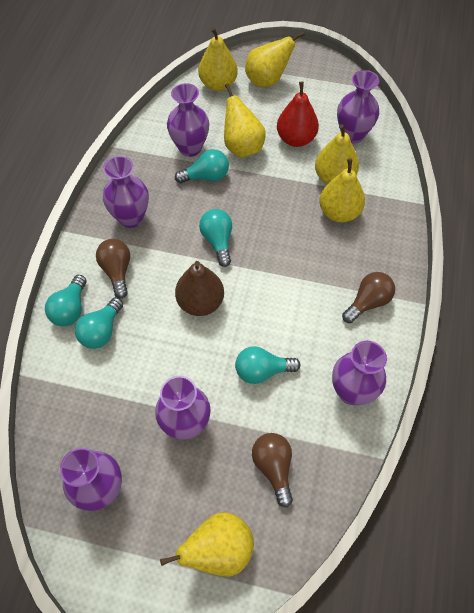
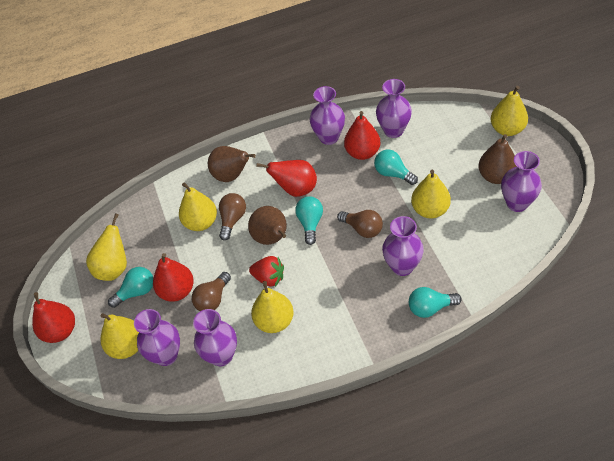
brown pear: [175,261,224,316] = 1 -> [208,146,256,182] [248,206,287,245] [478,134,517,184] = 3
red pear: [277,81,319,147] = 1 -> [32,292,75,343] [153,253,194,302] [256,160,317,197] [344,111,381,160] = 4
red strawberry: none = 0 -> [249,256,284,287] = 1
turquoise light bulb: [45,275,87,326] [75,297,123,349] [175,149,229,183] [199,209,232,267] [235,346,300,384] = 5 -> [108,267,153,308] [295,196,323,245] [374,149,418,185] [409,287,462,318] = 4

